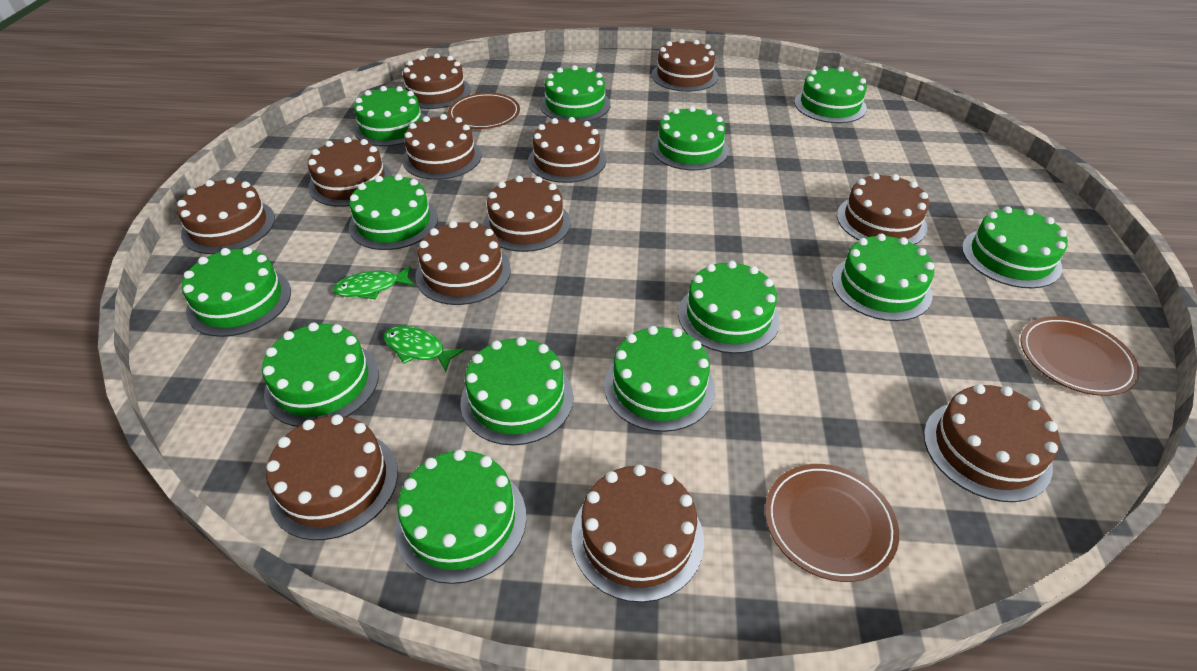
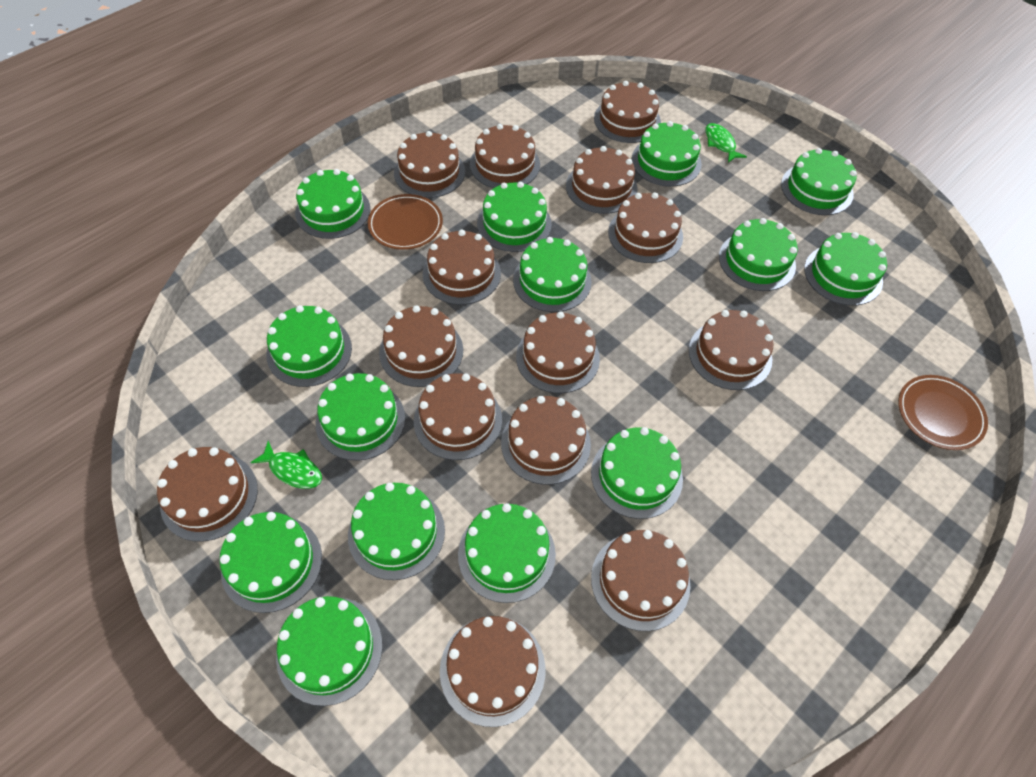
brown cake: [177,177,275,254] [266,414,398,540] [308,137,392,207] [402,114,481,180] [403,53,471,109] [415,221,511,305] [483,176,571,252] [528,117,606,183] [571,464,704,602] [652,39,718,92] [837,173,929,245] [924,384,1060,502] = 12 -> [157,447,258,542] [379,305,463,387] [394,131,465,198] [414,373,502,460] [423,230,501,305] [440,616,546,727] [470,124,540,188] [501,396,591,485] [516,311,600,393] [566,146,638,214] [591,530,690,631] [594,81,661,143] [608,193,683,263] [689,310,774,390] = 14
brown plate: [448,93,520,129] [765,464,899,582] [1021,316,1140,396] = 3 -> [368,194,443,250] [898,375,988,450] = 2
green cake: [182,247,291,337] [262,323,379,427] [349,174,438,250] [353,86,425,146] [395,449,526,584] [460,337,574,445] [540,65,611,122] [604,326,715,432] [652,106,729,170] [678,261,780,354] [794,66,867,123] [832,234,934,321] [962,206,1068,288] = 13 -> [219,512,322,613] [266,305,352,387] [276,596,383,706] [295,169,370,239] [316,373,405,461] [348,483,445,580] [458,503,556,603] [477,182,552,252] [513,237,592,312] [591,427,683,519] [632,121,702,186] [719,218,798,291] [781,148,857,215] [804,232,887,306] = 14

